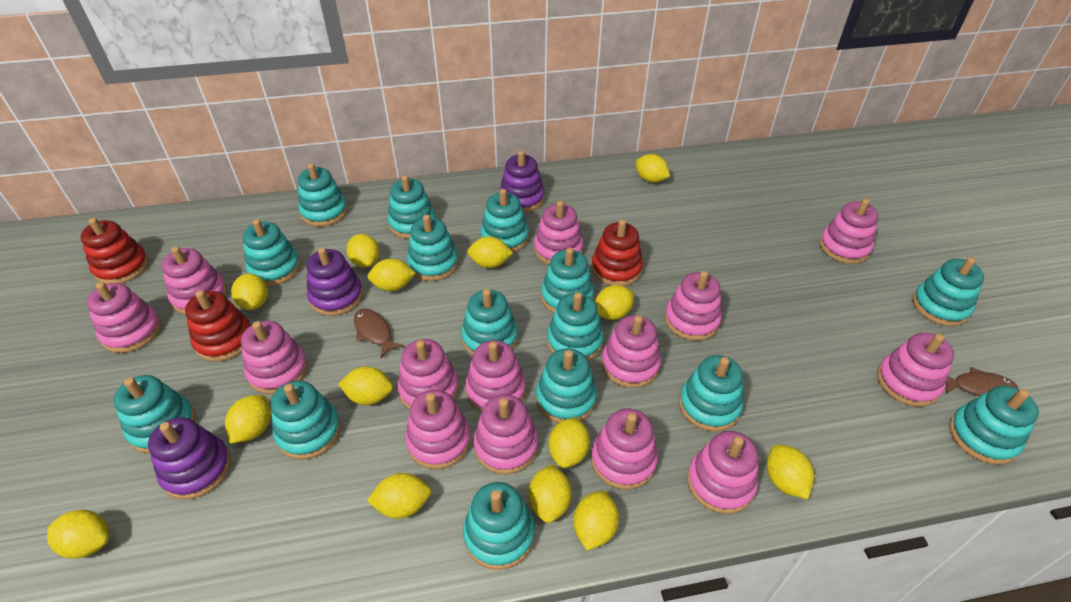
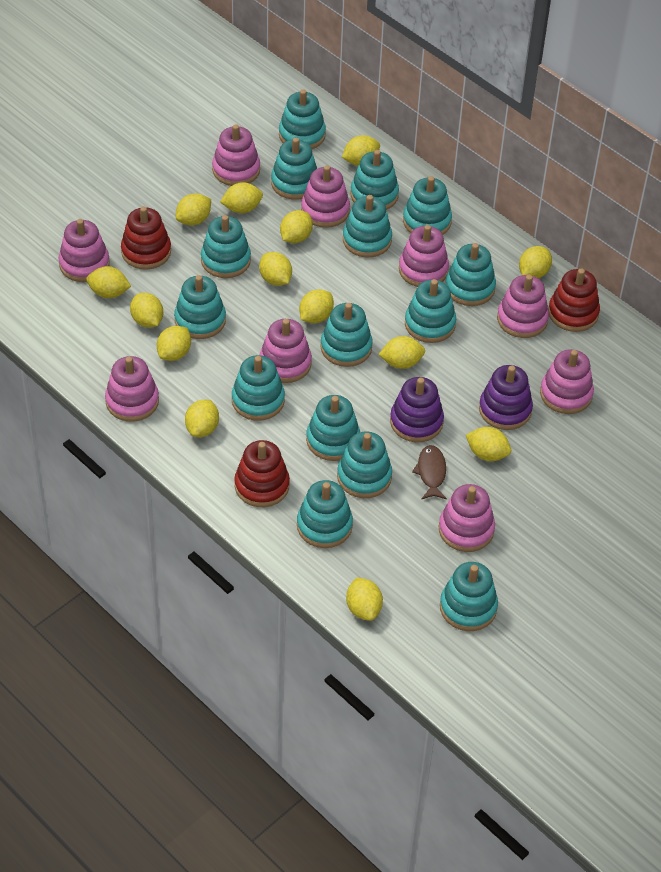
brown fish: [354,309,404,358] [946,367,1018,396] = 2 -> [412,445,447,500] = 1
pink stacking toy: [87,282,161,353] [162,246,227,315] [241,321,308,394] [397,339,459,410] [405,390,471,469] [465,340,526,413] [473,394,538,474] [534,201,583,265] [591,409,658,490] [602,315,661,388] [665,271,722,341] [687,431,758,514] [819,198,878,264] [877,333,954,407] = 14 -> [59,219,110,282] [105,356,159,422] [212,124,260,186] [260,319,312,383] [301,165,350,228] [399,225,449,287] [439,484,495,552] [497,275,549,338] [540,349,594,414] = 9
purple stacking toy: [148,417,231,500] [307,247,363,316] [499,150,545,212] = 3 -> [390,377,444,442] [479,365,533,430] = 2

